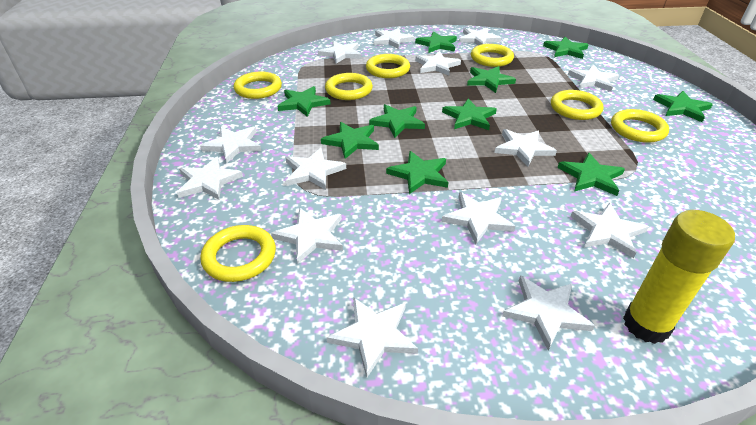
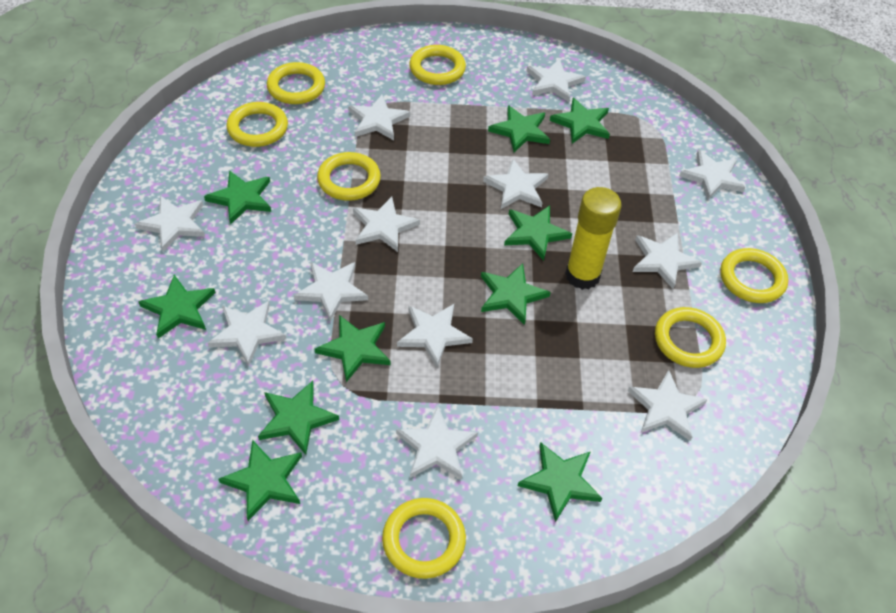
white star: [177,157,243,200] [200,127,261,163] [271,208,343,264] [285,148,346,190] [318,41,362,64] [326,297,418,377] [374,28,414,49] [415,51,461,76] [442,192,515,244] [459,28,501,45] [494,129,557,167] [502,275,595,350] [568,65,619,92] [570,203,649,258] = 14 -> [135,196,205,252] [208,301,286,366] [294,262,368,321] [348,95,410,140] [353,197,420,252] [396,406,478,479] [397,304,473,367] [483,159,549,209] [526,59,586,102] [628,370,708,441] [633,233,702,289] [679,150,746,200] = 12

